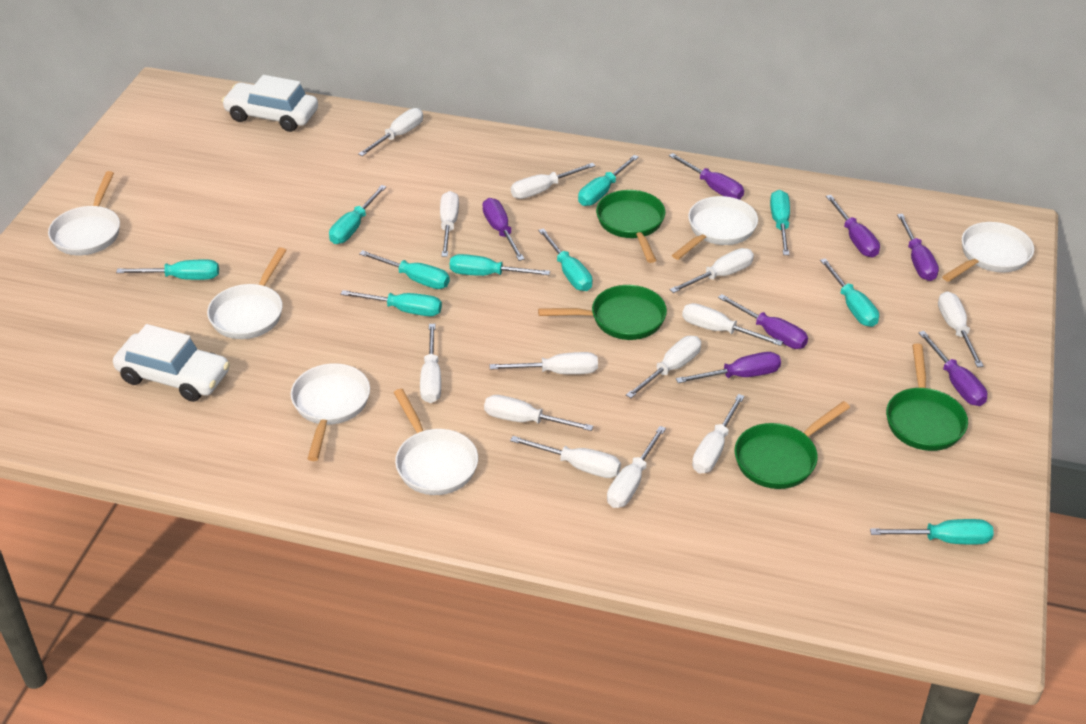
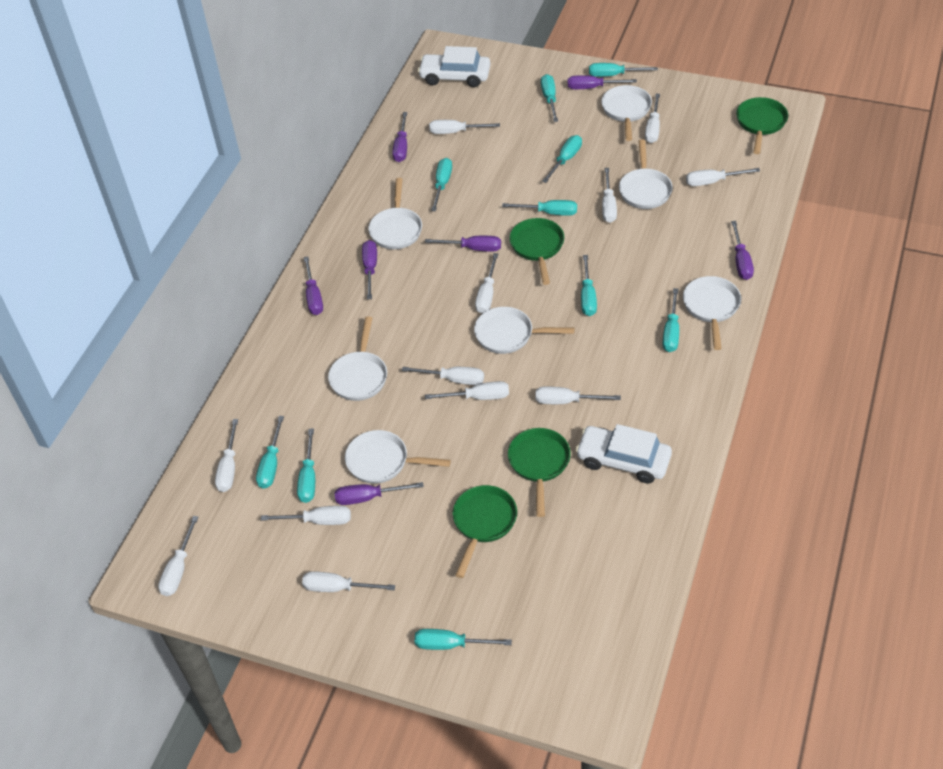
white pan: [48,171,120,255] [207,247,287,339] [291,363,370,461] [394,389,478,495] [672,196,758,260] [942,222,1034,282] = 6 -> [328,316,387,401] [345,430,451,484] [368,178,422,249] [474,307,575,354] [601,85,652,141] [619,140,673,209] [683,276,741,350] = 7
white screwdriver: [358,108,423,156] [420,324,441,403] [440,191,459,257] [484,395,593,431] [490,352,598,374] [510,436,621,478] [511,163,596,199] [607,426,666,508] [626,336,701,398] [670,248,754,293] [682,303,783,346] [692,394,745,474] [938,291,984,367] = 13 -> [158,516,198,596] [215,419,238,492] [261,506,351,525] [302,571,395,592] [402,367,484,385] [425,381,509,400] [429,120,500,134] [475,253,498,313] [535,386,621,404] [602,168,617,223] [645,94,660,143] [686,168,760,186] = 12

